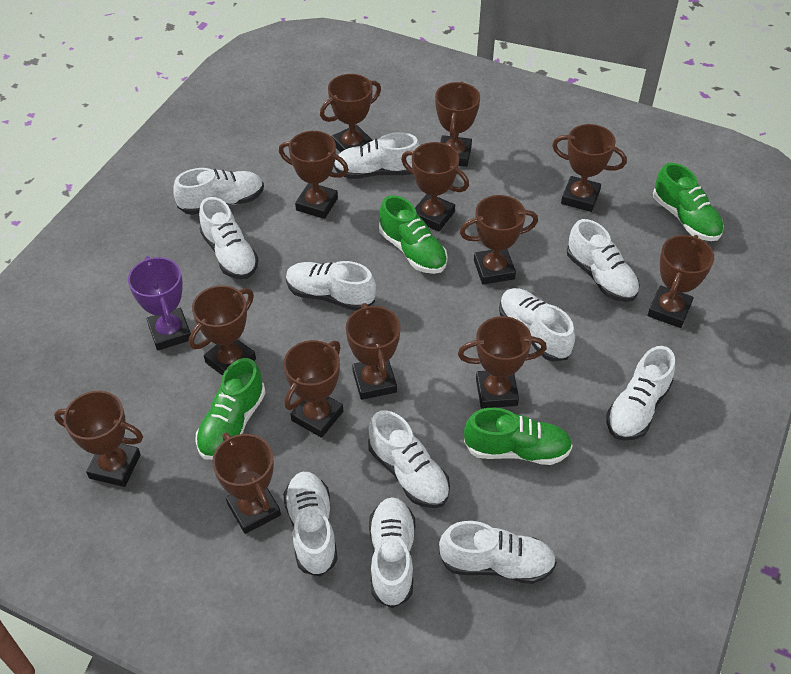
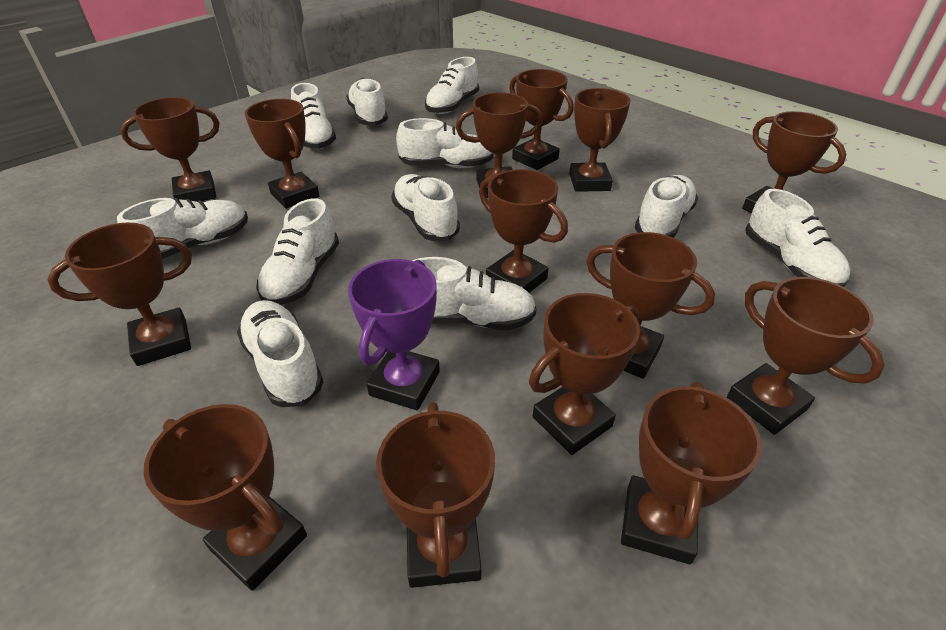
brown trophy: [54,391,143,487] [189,285,256,376] [212,433,281,534] [279,131,349,219] [283,340,343,438] [320,74,381,152] [346,303,401,400] [401,142,469,231] [435,82,480,167] [458,316,547,408] [460,195,538,284] [552,124,627,212] [647,235,714,328] = 13 -> [48,223,192,366] [120,97,219,202] [144,404,307,591] [245,99,319,209] [376,402,495,588] [456,92,543,198] [479,169,568,293] [509,69,573,170] [529,293,640,455] [569,88,631,192] [586,232,715,379] [621,382,762,564] [727,277,885,435] [742,111,846,213] = 14
green shoe: [195,358,266,460] [379,195,448,274] [464,408,573,465] [653,163,724,241] = 4 -> none = 0

